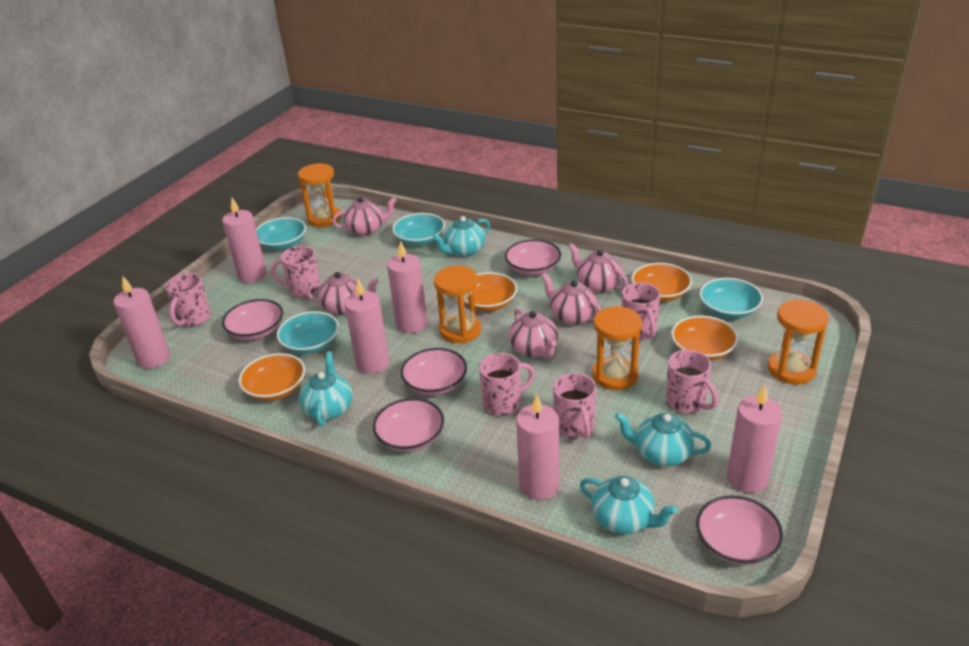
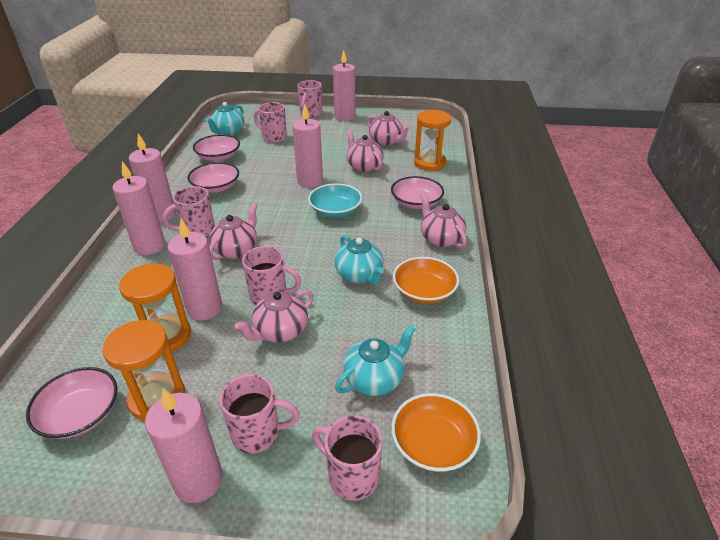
orange bowl: [239,353,305,401] [464,272,517,311] [631,263,692,302] [671,316,738,361] = 4 -> [391,393,481,472] [393,257,459,304] = 2
orange hourglass: [298,163,342,227] [434,266,481,343] [592,306,642,390] [768,299,829,384] = 4 -> [102,320,185,421] [119,263,191,352] [414,110,451,171] = 3
pink bowl: [222,299,283,340] [373,398,444,452] [401,348,467,395] [505,239,561,275] [696,495,783,565] = 5 -> [26,367,117,439] [187,162,239,193] [193,135,240,162] [391,176,444,209] = 4
turquoise bowl: [256,217,306,250] [277,311,339,354] [392,213,445,245] [700,278,763,319] = 4 -> [308,183,362,217] = 1
turquoise teapot: [299,352,353,427] [433,216,490,257] [580,476,677,534] [615,412,711,466] = 4 -> [206,102,245,136] [335,235,384,285] [335,325,416,396] = 3

